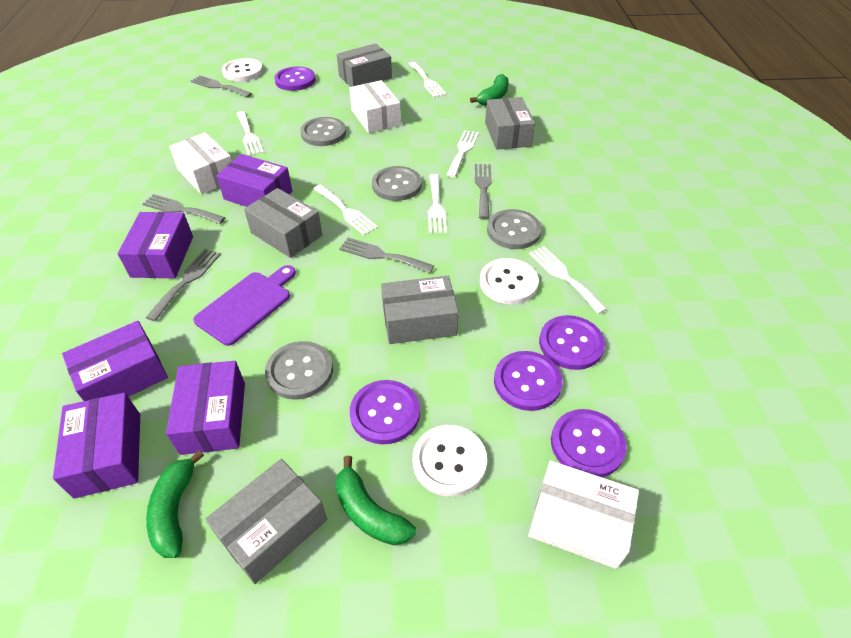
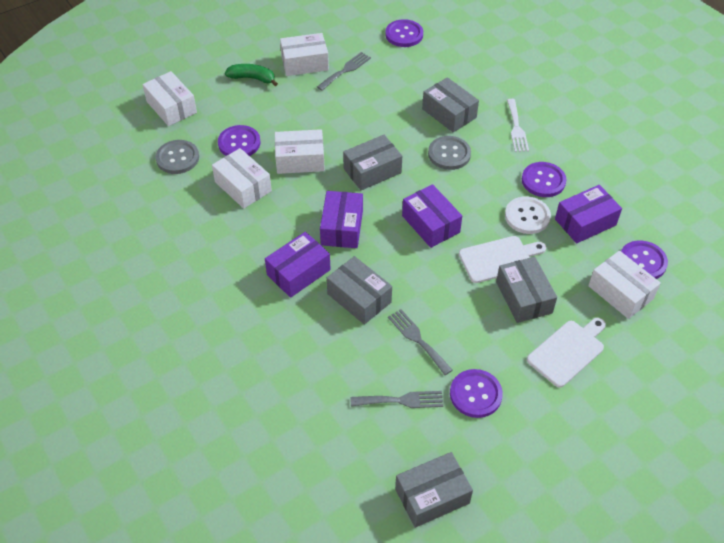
green banana: [146,450,204,558] [335,456,416,545] [470,74,509,105] = 3 -> [225,64,278,86] = 1
grey button: [265,341,333,400] [300,117,346,146] [372,166,421,201] [487,209,541,249] = 4 -> [155,140,199,174] [428,136,471,170] = 2
grey fork: [142,194,226,224] [146,249,221,321] [191,75,252,98] [339,238,434,273] [475,164,492,219] = 5 -> [317,52,371,91] [350,391,443,408] [388,309,452,375] = 3
purple box: [53,392,140,499] [62,321,168,401] [117,212,193,278] [166,361,245,455] [216,154,292,207] = 5 -> [265,232,331,298] [320,191,363,248] [402,184,462,248] [555,185,622,243] = 4
purple cutting board: [193,265,296,346] = 1 -> none = 0
white box: [169,132,232,194] [349,80,401,133] [528,460,639,569] = 3 -> [142,71,197,126] [212,148,272,209] [275,129,325,174] [280,33,329,76] [588,250,661,319] = 5
white button: [222,58,263,82] [413,425,487,497] [480,258,539,304] = 3 -> [505,196,551,234] = 1
white cutting board: none = 0 -> [459,236,546,283] [527,318,606,388] = 2
white fork: [236,111,264,156] [313,184,378,235] [409,62,447,97] [428,174,447,233] [446,130,479,178] [529,246,607,314] = 6 -> [507,99,529,152] = 1

